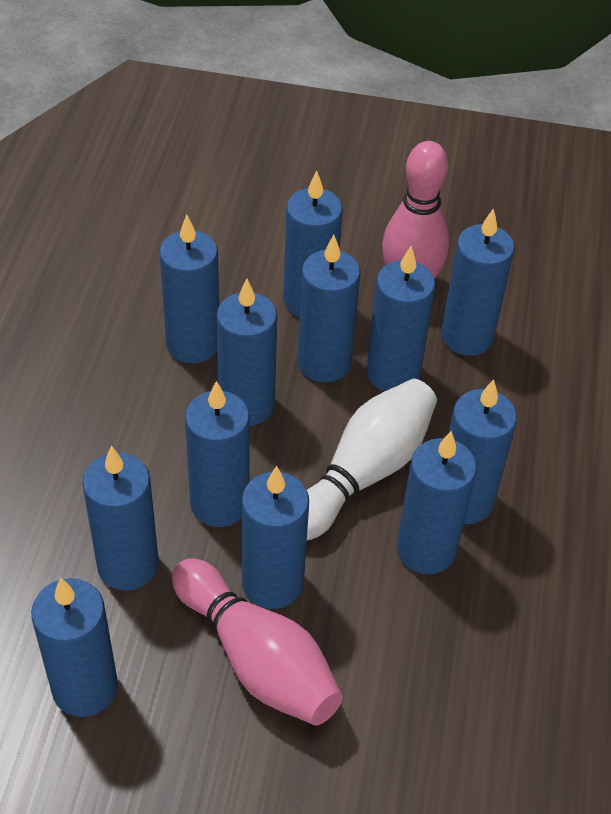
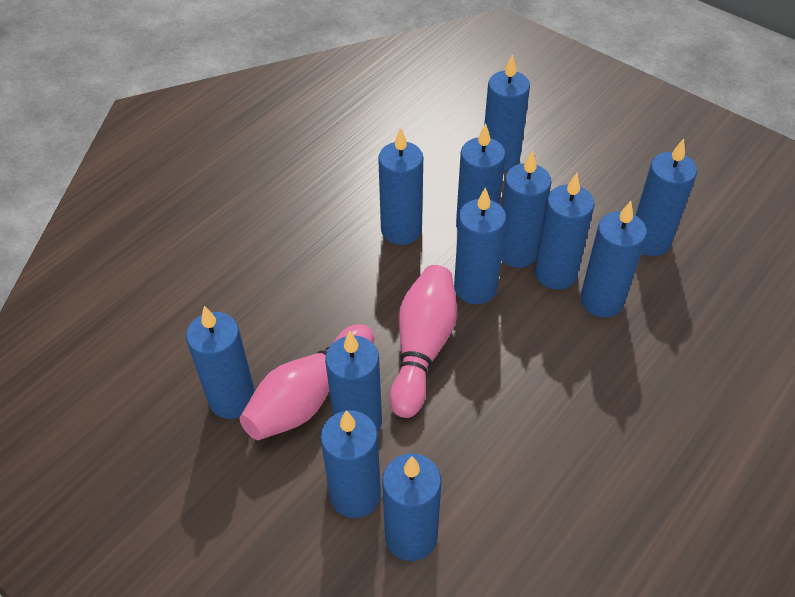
white bowling pin: [307,379,437,540] = 1 -> none = 0

